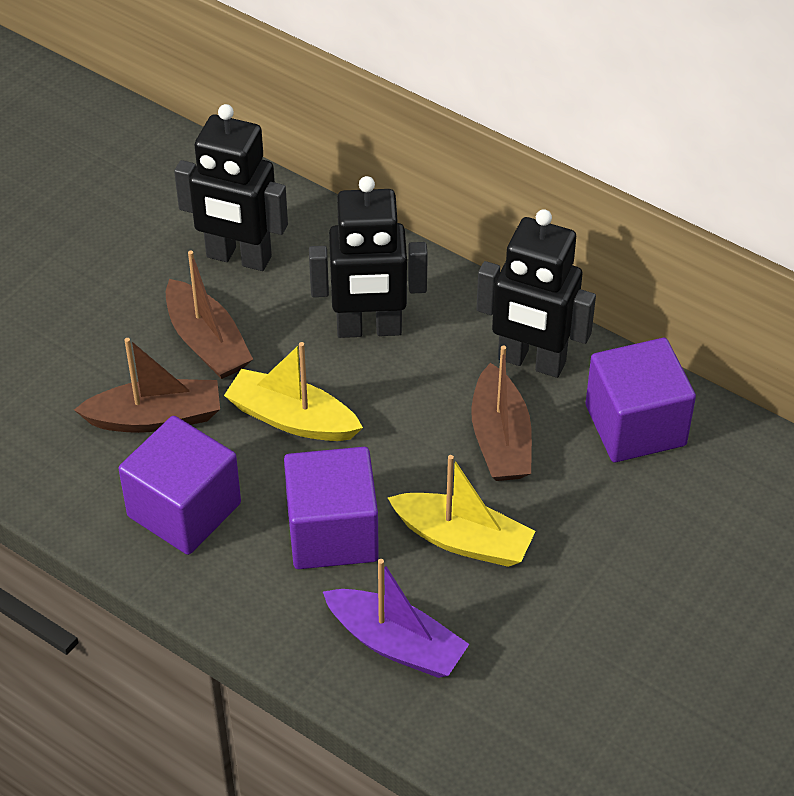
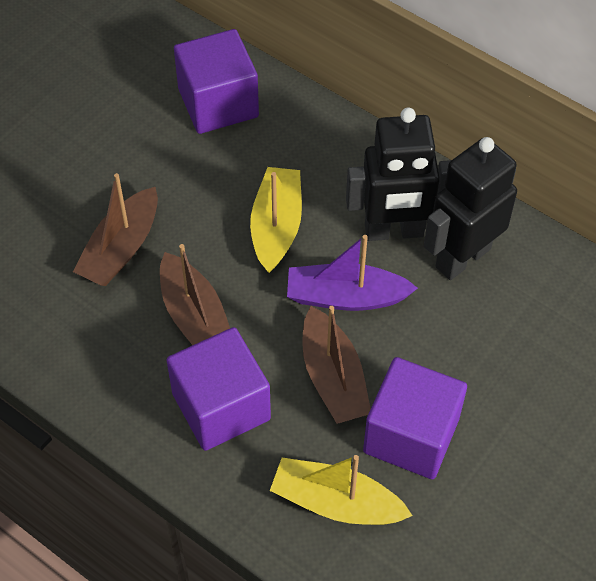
black robot: [174,104,288,271] [309,176,428,338] [476,209,596,378] = 3 -> [346,107,451,241] [424,137,517,280] = 2

